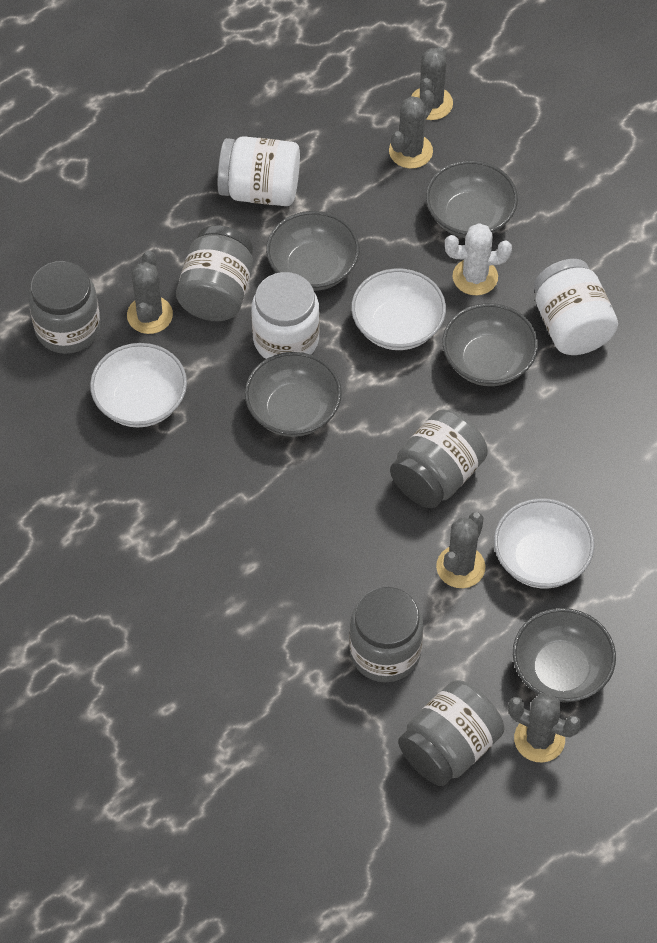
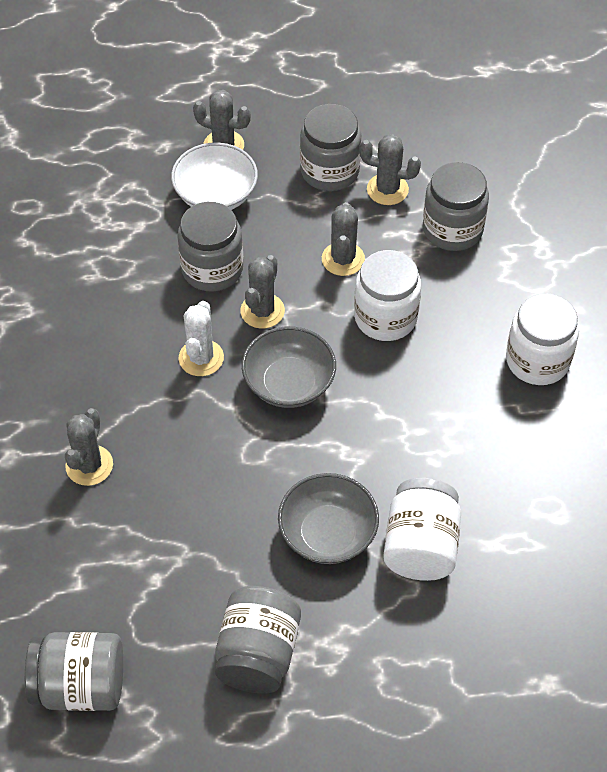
grey bowl: [245,352,342,437] [266,211,360,291] [426,160,518,238] [443,303,538,386] [513,608,616,702] = 5 -> [242,326,336,408] [278,473,379,564] = 2
white bowl: [90,343,187,427] [351,268,446,350] [494,498,595,588] = 3 -> [171,143,258,210] = 1

